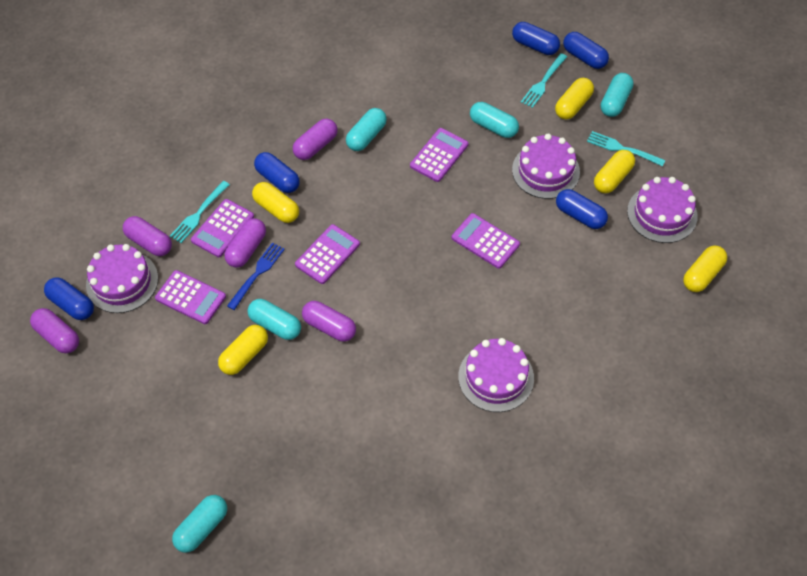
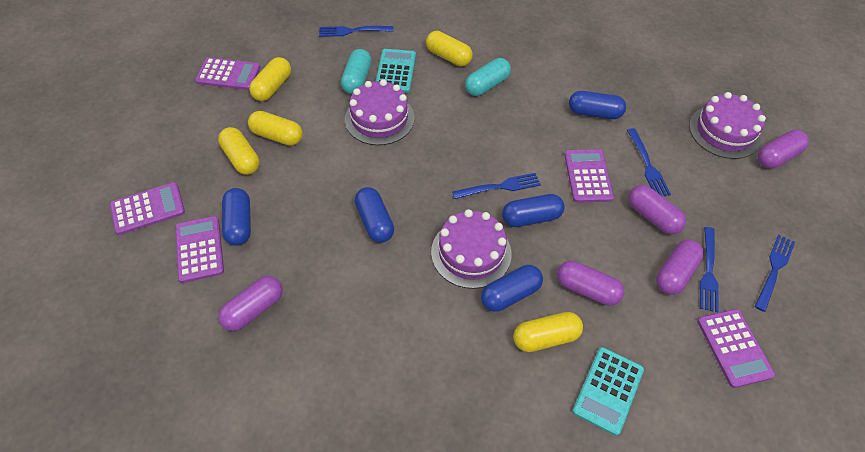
blue fork: [227,243,285,310] = 1 -> [319,26,393,37] [452,173,541,199] [627,128,671,196] [700,227,719,312] [754,235,795,312] = 5
purple cake: [86,244,158,313] [458,338,534,412] [512,134,580,199] [627,177,698,243] = 4 -> [345,79,415,145] [431,209,512,289] [689,92,766,159] = 3
turquoise calculator: none = 0 -> [376,49,416,93] [572,347,644,436] = 2
turquoise capsule: [172,495,227,553] [247,299,301,340] [346,108,387,151] [470,102,519,138] [601,73,634,117] = 5 -> [341,49,372,94] [465,58,511,96] = 2
turquoise fork: [170,181,230,243] [521,53,567,108] [587,131,665,167] = 3 -> none = 0

